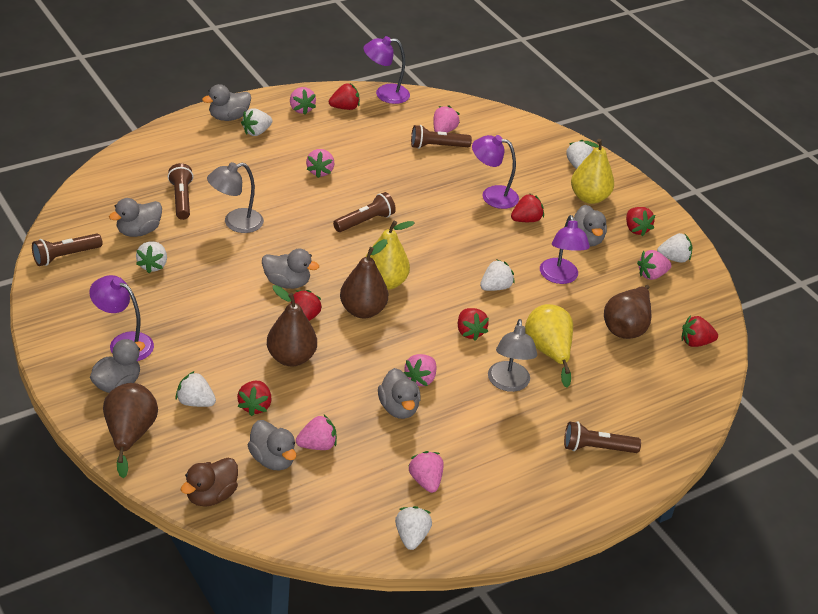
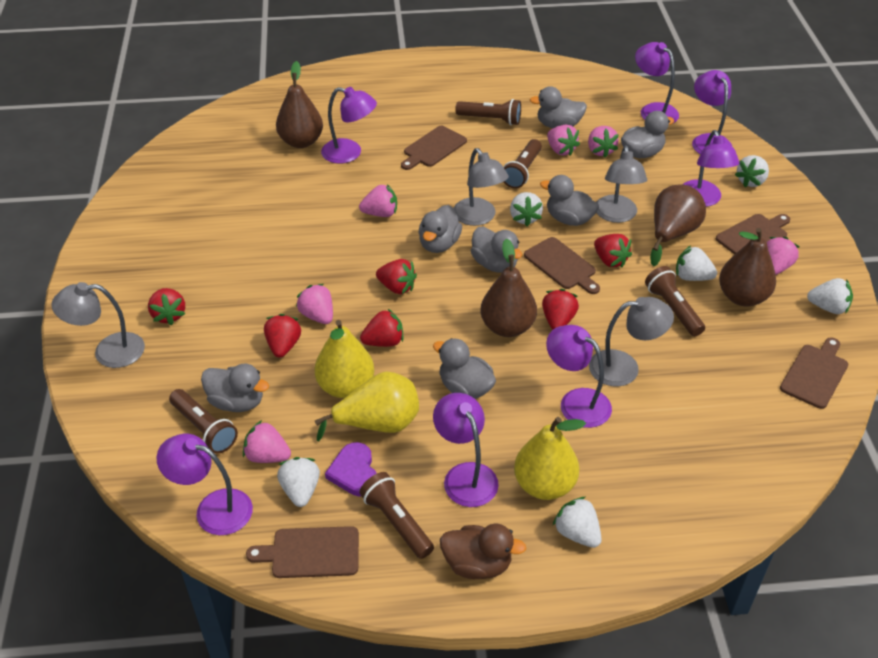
brown cutting board: none = 0 -> [246,526,359,578] [401,126,467,170] [524,237,600,294] [716,214,790,255] [780,338,848,409] = 5
grey lamp: [207,162,264,233] [488,319,537,392] = 2 -> [51,282,145,368] [454,148,509,226] [589,297,674,387] [596,145,647,223] = 4
pink strawberry: [290,87,316,115] [296,415,337,450] [306,149,334,178] [403,354,437,386] [408,451,444,493] [433,106,460,133] [637,250,671,280] = 7 -> [243,420,291,463] [296,284,333,324] [359,184,397,217] [547,125,580,156] [588,126,619,158] [767,237,799,275] = 6
purple heart: none = 0 -> [325,442,377,497] = 1
purple lamp: [89,275,154,361] [363,36,410,104] [472,135,519,209] [540,215,590,284] = 4 -> [156,434,253,535] [321,87,377,164] [433,393,499,507] [546,325,612,428] [635,42,679,123] [683,130,740,207] [692,70,732,154] = 7
red strawberry: [237,381,272,416] [291,290,322,321] [329,84,360,110] [458,308,489,341] [511,193,544,222] [626,207,655,236] [682,315,718,347] = 7 -> [148,288,185,325] [264,314,301,358] [360,309,403,347] [376,259,417,294] [542,289,579,329] [594,234,632,268] = 6
white strawberry: [136,242,167,273] [176,371,216,407] [241,108,272,136] [395,506,432,550] [480,260,515,291] [566,140,593,169] [657,233,692,263] = 7 -> [277,457,320,507] [510,192,543,226] [553,497,602,548] [676,245,717,281] [735,155,769,187] [807,278,853,314] = 6

